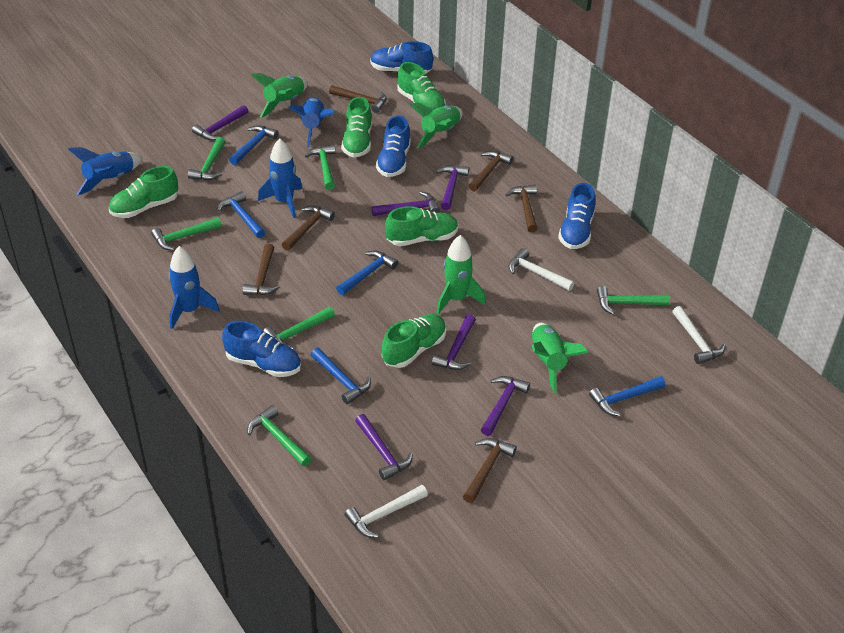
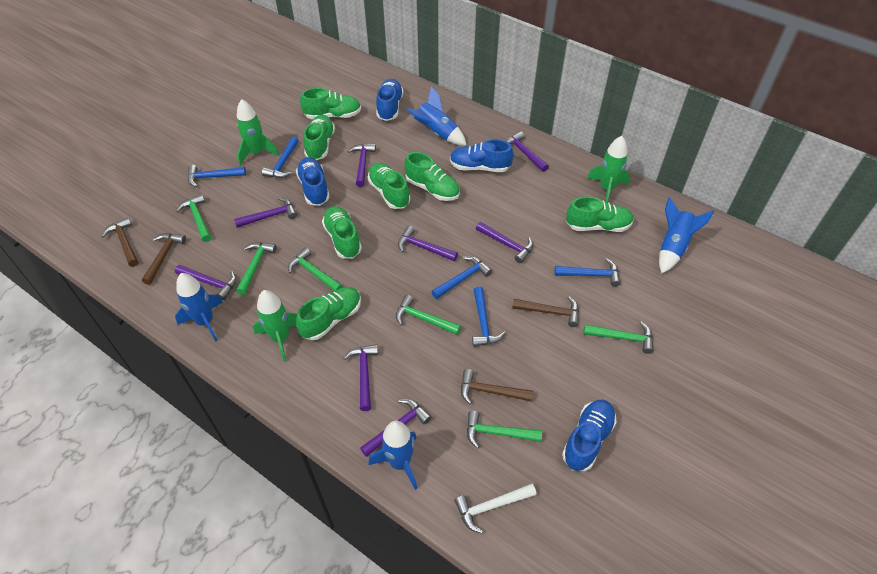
brown hammer: [242,243,279,295] [282,206,335,251] [329,85,387,113] [463,438,517,503] [469,151,513,192] [506,185,538,233] = 6 -> [102,217,138,267] [142,233,186,285] [461,369,533,404] [512,297,579,327] = 4
green rocket: [251,73,308,118] [410,103,463,149] [436,235,486,315] [532,323,588,393] = 4 -> [237,99,279,165] [253,290,297,362] [587,136,630,202] = 3
green shoe: [109,166,178,218] [341,97,372,158] [382,314,446,368] [385,206,458,246] [398,62,446,110] = 5 -> [296,287,361,340] [300,88,361,119] [303,115,335,160] [322,206,362,259] [367,163,410,209] [404,152,460,201] [566,196,634,232] = 7
purple hammer: [192,105,248,140] [355,414,413,480] [372,191,440,216] [432,314,476,370] [436,165,469,210] [481,376,530,436] = 6 -> [175,265,236,300] [234,197,297,228] [344,344,378,411] [348,144,376,187] [360,399,431,457] [398,226,458,261] [476,222,533,263] [506,131,549,172] = 8
white hammer: [345,485,428,538] [509,248,574,291] [672,306,726,364] = 3 -> [454,484,537,534] = 1

